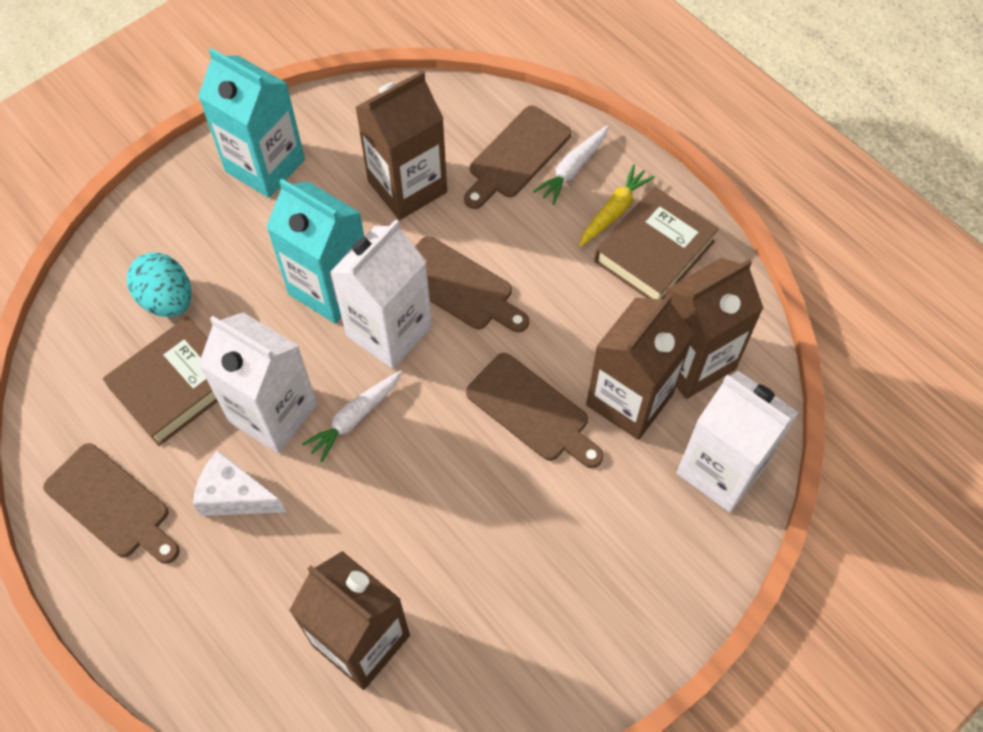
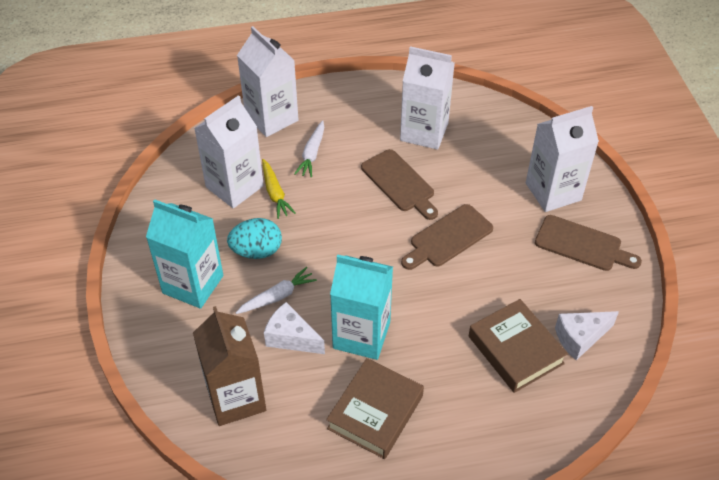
brown carton: [289,551,410,690] [355,70,447,220] [586,294,694,440] [664,258,764,399] = 4 -> [193,306,266,426] = 1
brown cutting board: [43,443,180,564] [415,236,529,332] [464,106,571,209] [466,353,604,468] = 4 -> [361,149,438,220] [401,204,493,270] [535,215,642,271] = 3
white carton: [199,312,317,453] [330,219,432,369] [677,371,799,512] = 3 -> [194,95,264,209] [237,26,299,137] [400,46,455,150] [526,106,599,212] = 4
white cheese: [193,450,286,516] = 1 -> [264,302,325,354] [555,311,619,360] = 2

